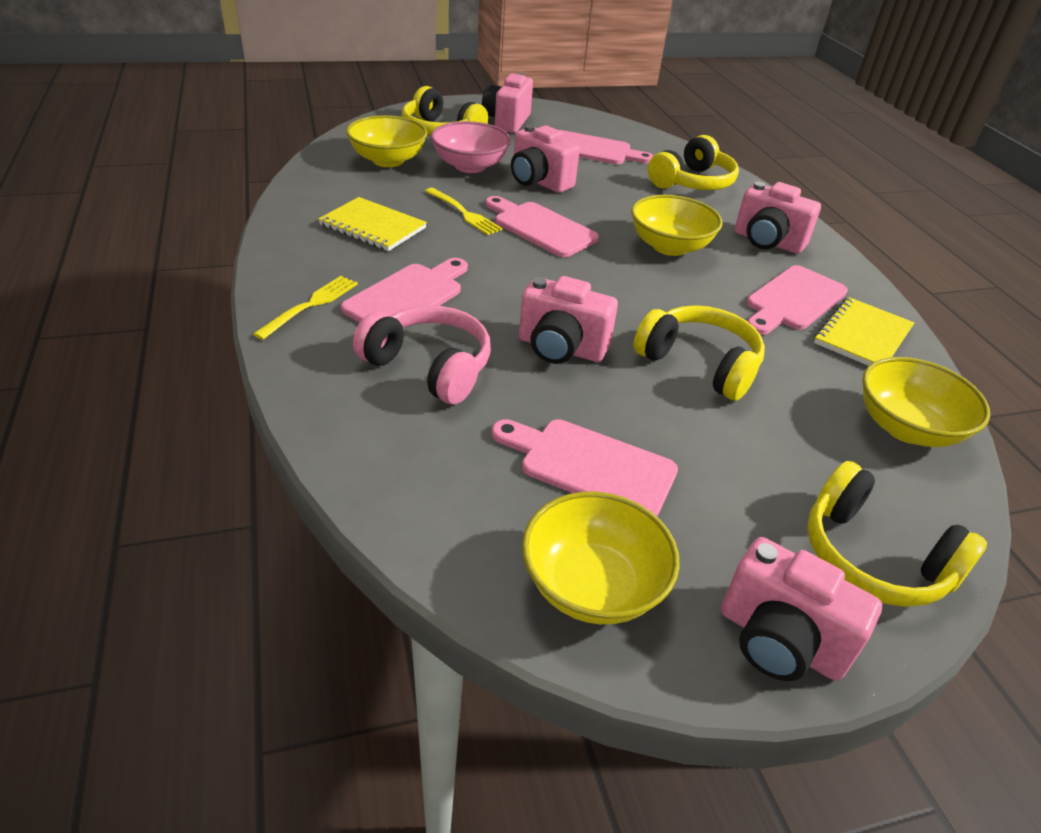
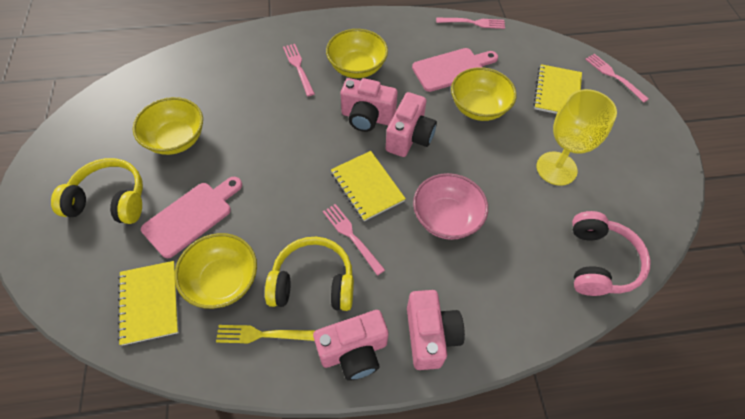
pink camera: [482,73,533,133] [511,125,580,193] [519,276,618,364] [721,537,882,681] [735,182,821,254] = 5 -> [313,310,388,381] [341,78,398,132] [386,92,437,157] [407,290,465,370] = 4
pink cutting board: [341,258,468,328] [485,196,599,257] [491,419,678,516] [559,130,654,164] [747,265,848,335] = 5 -> [141,177,242,258] [412,48,498,92] = 2
pink fork: none = 0 -> [283,44,315,96] [323,204,385,276] [436,18,505,29] [585,54,649,103] = 4
yellow fork: [253,276,358,340] [425,188,503,235] = 2 -> [216,325,316,343] = 1
yellow goblet: none = 0 -> [537,89,617,186] = 1
yellow headphones: [402,86,488,135] [634,305,765,401] [648,135,739,190] [807,461,987,607] = 4 -> [51,158,143,224] [265,237,354,311] = 2
yellow notebook: [318,197,427,251] [814,297,914,366] = 2 -> [118,261,179,346] [331,151,406,221] [533,64,582,114] = 3

